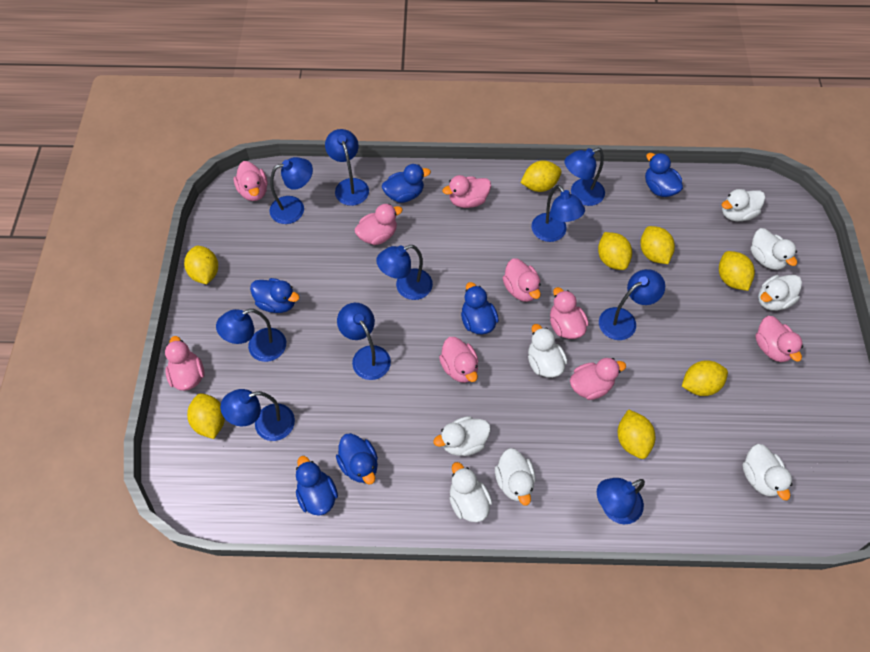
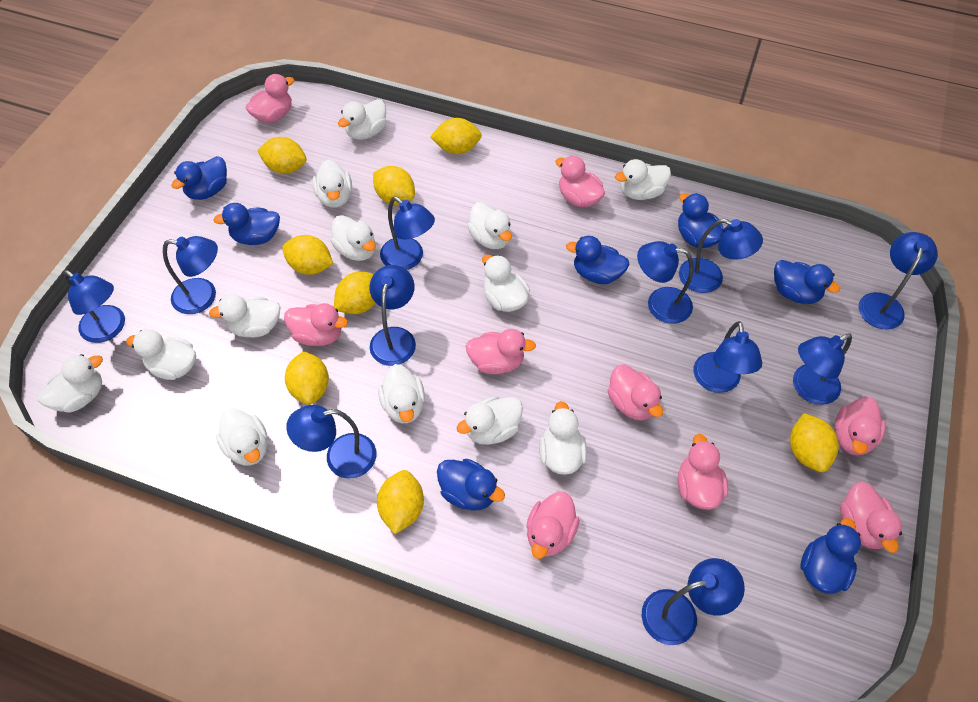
blue duck: [250,278,300,313] [296,456,338,516] [336,433,378,484] [382,164,431,203] [461,282,499,334] [645,153,683,197] = 6 -> [171,156,227,200] [213,203,280,245] [437,459,505,511] [566,236,630,284] [678,193,723,248] [774,260,840,304] [800,518,861,594] = 7
blue lamp: [216,309,286,362] [220,389,295,441] [269,157,313,224] [325,129,369,206] [337,303,391,380] [376,245,433,300] [531,185,585,242] [565,148,605,206] [597,478,645,524] [599,269,665,340] = 10 -> [63,270,125,343] [163,236,218,314] [286,405,377,479] [369,265,416,366] [380,197,435,270] [637,241,694,324] [642,558,745,645] [679,219,763,293] [693,321,762,393] [793,334,852,405] [858,232,938,329] = 11
white duck: [433,416,491,456] [450,462,492,522] [495,448,535,506] [528,324,567,378] [722,189,765,221] [742,444,792,500] [751,228,797,270] [758,275,802,311] = 8 -> [37,354,103,413] [126,329,196,380] [209,294,280,337] [216,408,267,466] [312,160,352,208] [330,215,376,261] [338,99,386,140] [378,364,425,423] [456,396,523,445] [467,202,512,249] [482,254,530,312] [539,401,587,475] [615,159,671,200] = 13

